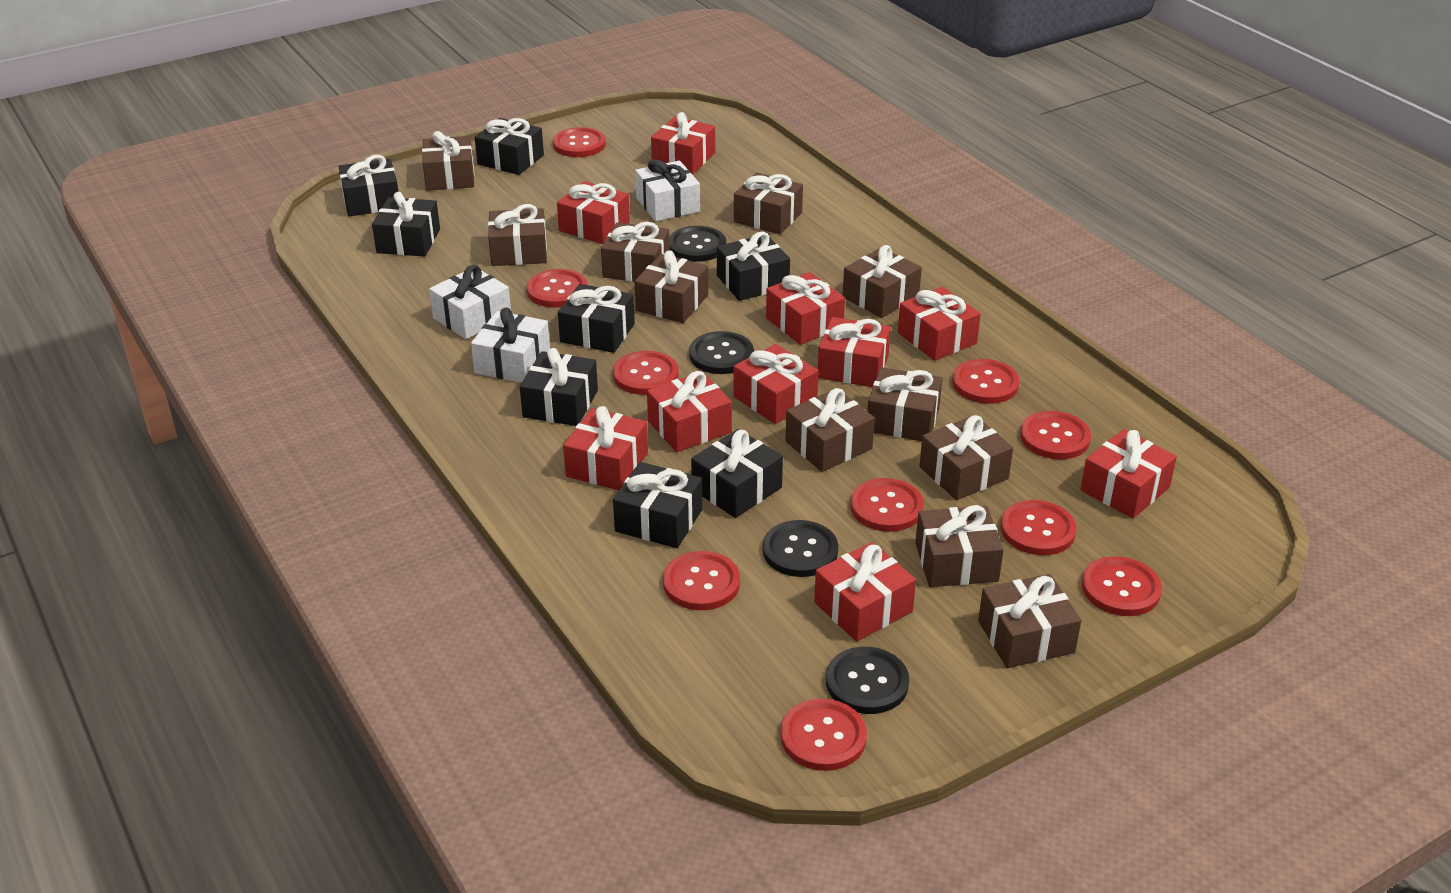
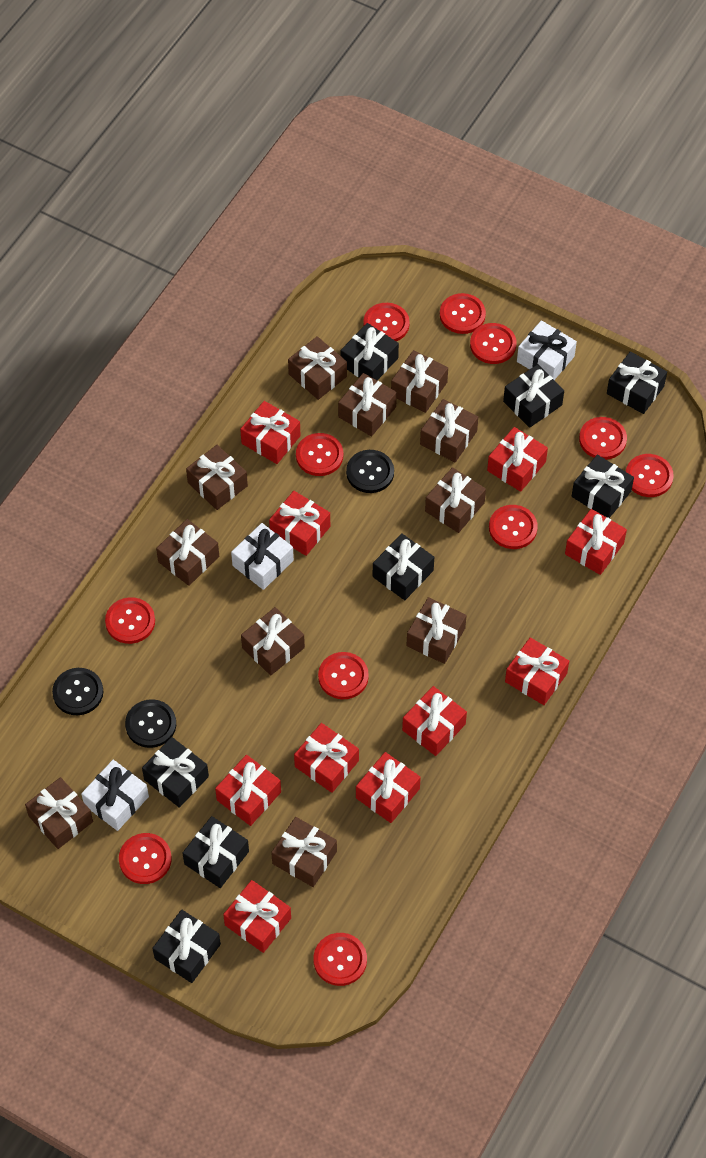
black button: [669,226,726,262] [689,331,754,374] [763,520,838,577] [826,647,909,714] = 4 -> [52,668,103,715] [125,699,176,748] [346,450,394,493] = 3
red button: [527,269,588,308] [553,127,606,157] [613,351,679,395] [663,551,740,610] [780,699,867,771] [850,478,924,532] [952,359,1020,404] [1000,500,1076,555] [1020,411,1091,459] [1082,556,1162,616] = 10 -> [105,597,155,644] [119,833,172,884] [296,433,343,476] [313,933,367,986] [318,652,369,699] [363,303,410,341] [440,293,486,334] [470,323,517,364] [489,505,538,549] [579,417,627,460] [626,454,674,497] = 11

